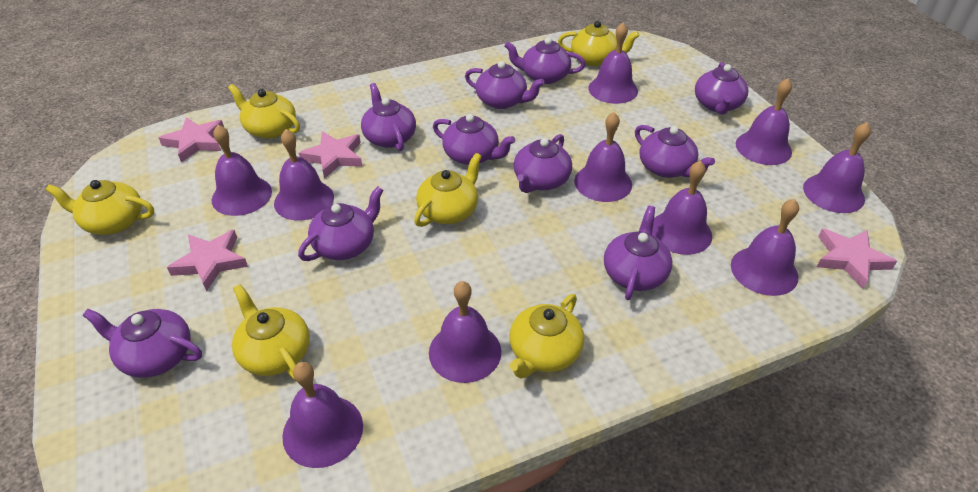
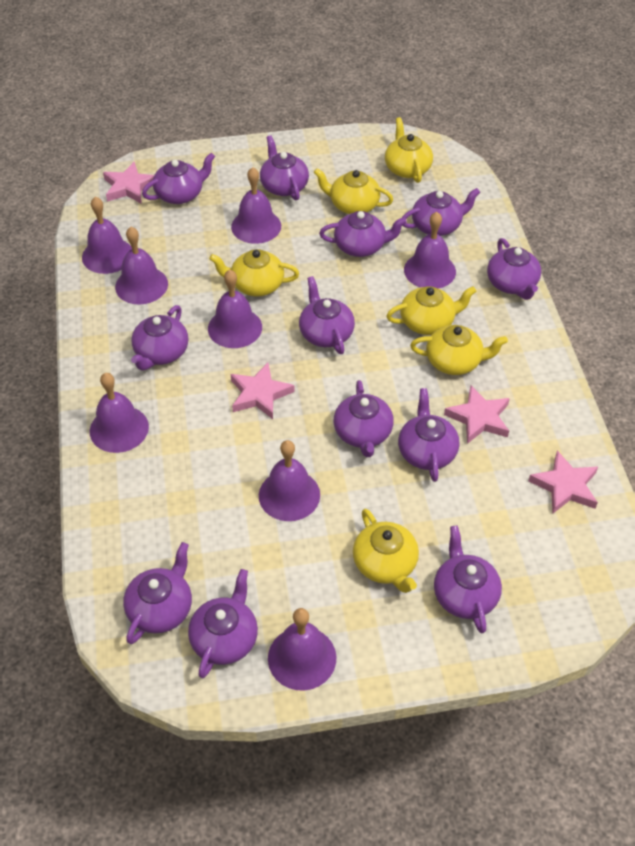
purple bell: [212,125,272,216] [274,129,334,221] [282,362,363,468] [429,281,501,383] [574,112,632,202] [588,23,638,104] [652,160,712,255] [731,199,799,296] [736,78,792,165] [803,122,871,213] = 10 -> [82,196,132,274] [90,373,149,453] [115,227,168,305] [208,270,262,348] [231,167,281,244] [259,440,320,521] [268,608,336,691] [404,212,456,289] = 8
purple teapot: [82,309,202,378] [298,186,383,261] [361,83,416,151] [433,114,515,165] [465,61,545,109] [504,38,586,84] [514,134,572,193] [604,206,672,300] [635,125,715,178] [695,62,748,115] = 10 -> [123,542,192,644] [131,305,188,371] [142,153,215,204] [188,569,258,678] [260,135,309,200] [299,276,355,354] [319,211,407,257] [334,380,394,457] [398,388,459,482] [402,188,480,236] [434,525,502,633] [487,238,541,300] = 12

